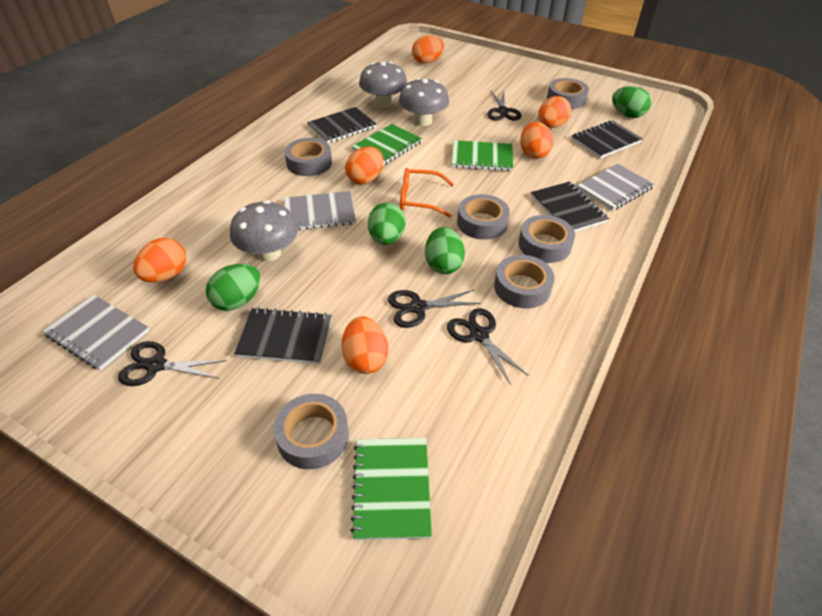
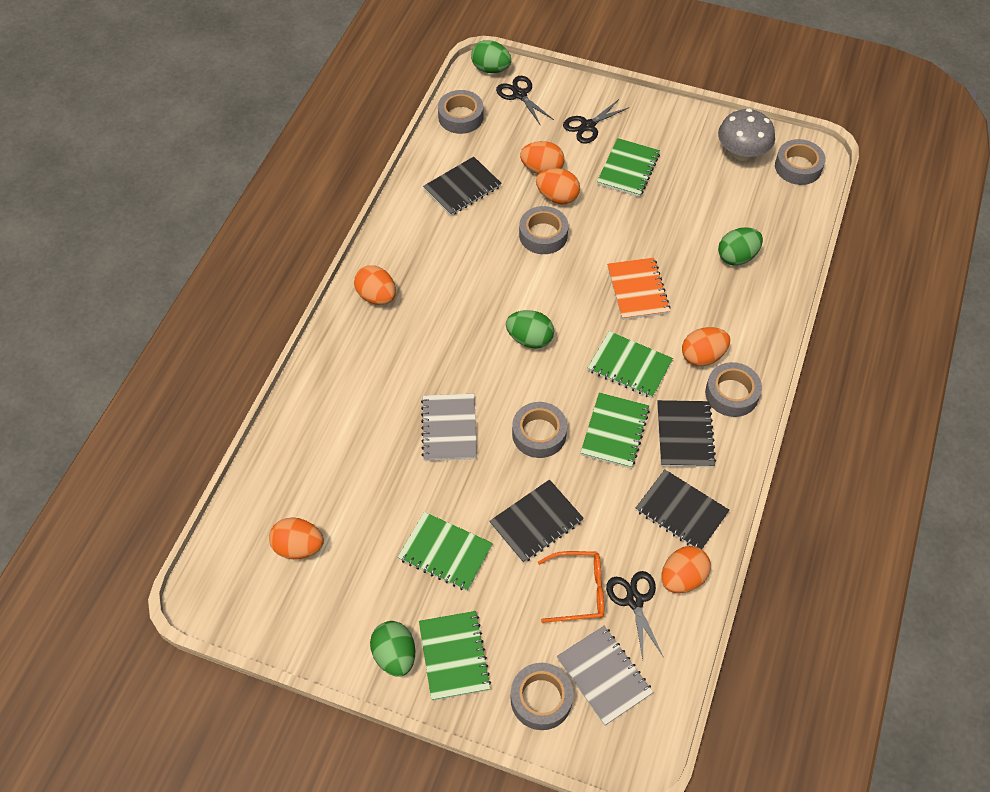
black scissors: [118,341,227,386] [388,289,481,328] [447,308,529,385] [487,91,522,121] = 4 -> [496,76,554,124] [563,99,630,143] [606,571,664,659] = 3
green notebook: [351,438,432,540] [352,124,422,165] [452,140,514,171] = 3 -> [398,512,493,591] [419,611,491,701] [580,392,650,469] [588,331,673,398] [597,138,660,197] = 5
grey mushroom: [230,200,298,261] [359,61,407,108] [399,78,449,126] = 3 -> [718,109,775,161] = 1
grey notebook: [43,295,149,370] [284,191,356,230] [577,164,654,211] = 3 -> [421,394,477,461] [557,626,653,726] = 2
orange notebook: none = 0 -> [607,257,671,320] = 1

